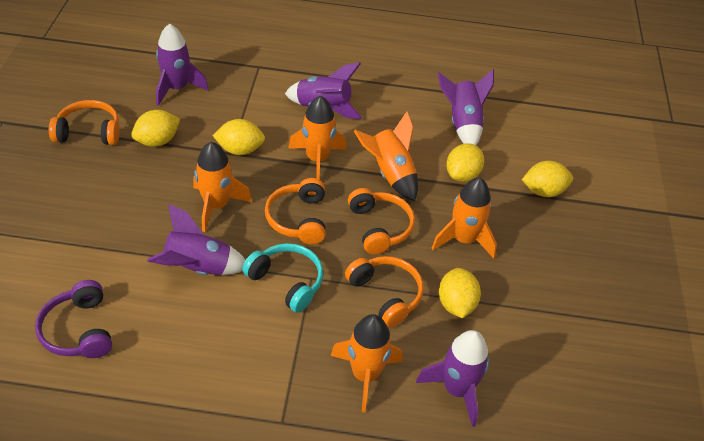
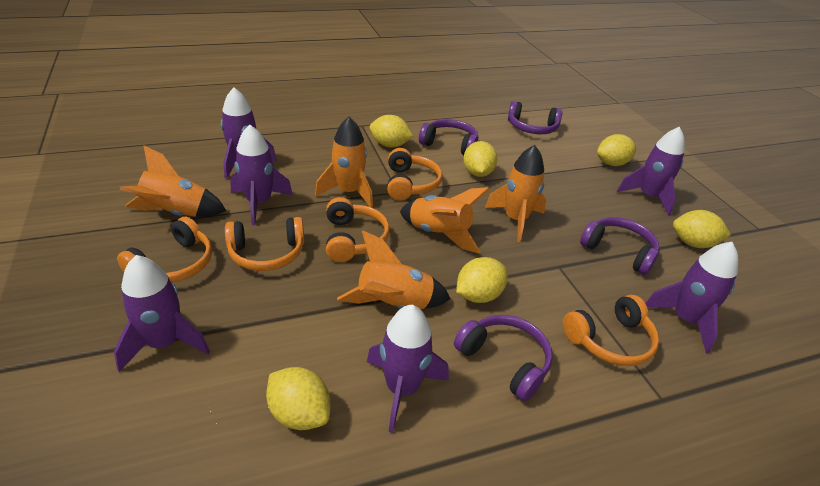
orange headphones: [49,100,120,145] [265,178,326,244] [345,256,423,328] [348,188,415,255] = 4 -> [117,217,212,282] [225,217,304,271] [326,197,390,262] [387,148,442,200] [563,295,659,366] = 5
purple headphones: [35,280,112,358] = 1 -> [419,119,478,155] [454,315,553,401] [508,101,562,134] [580,217,659,275] = 4
purple rocket: [147,204,245,275] [156,23,209,106] [285,62,362,119] [416,330,489,427] [437,69,494,145] = 5 -> [114,255,210,372] [221,87,277,179] [230,125,293,225] [367,305,449,433] [617,127,685,216] [645,242,738,353] = 6
turquoise headphones: [242,243,323,313] = 1 -> none = 0
yellow lemon: [131,110,180,147] [212,119,265,155] [439,268,481,318] [446,143,484,182] [522,161,573,197] = 5 -> [266,367,330,430] [370,115,414,147] [456,257,508,303] [463,141,498,177] [597,134,636,166] [673,210,731,248] = 6

